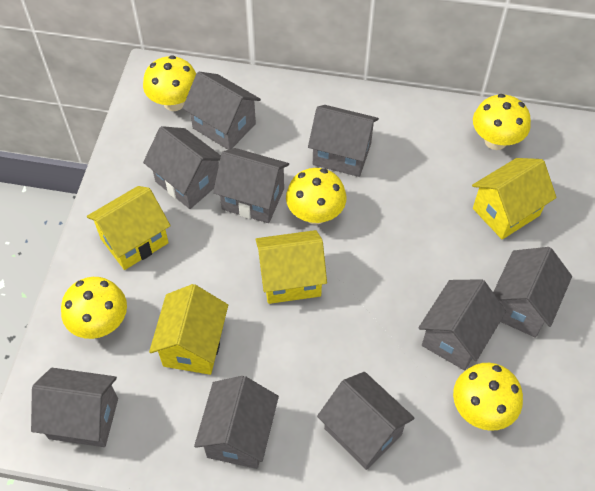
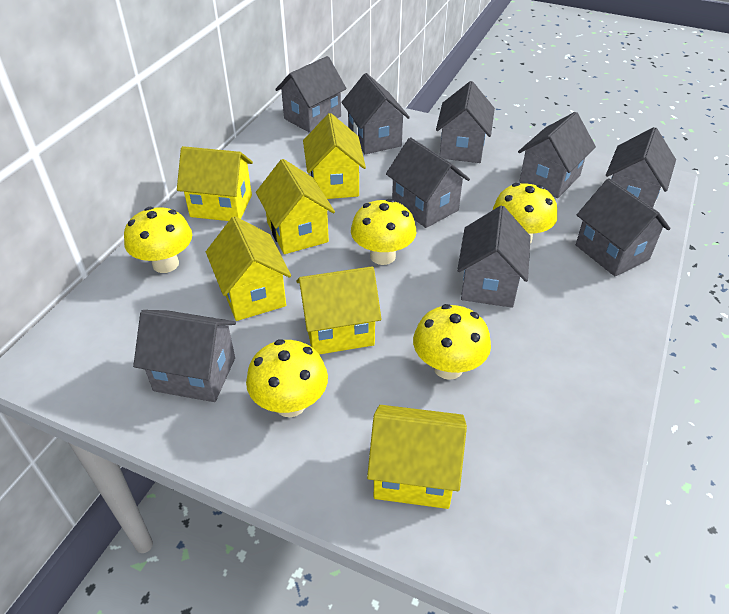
yellow house: [87,186,171,270] [149,284,228,375] [255,230,327,304] [472,158,557,240] = 4 -> [177,146,253,221] [206,216,291,321] [256,159,335,254] [296,266,382,354] [303,113,366,199] [367,405,467,509] = 6

